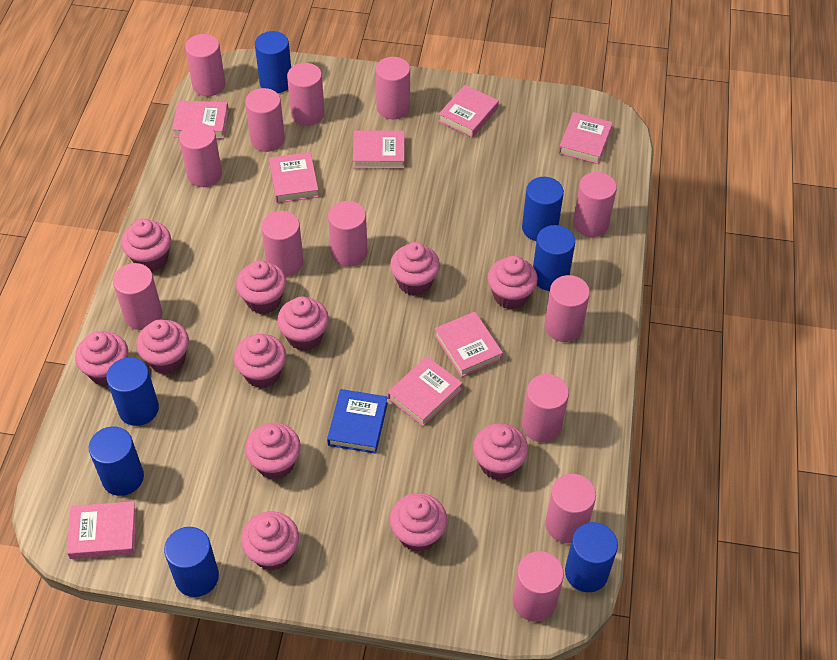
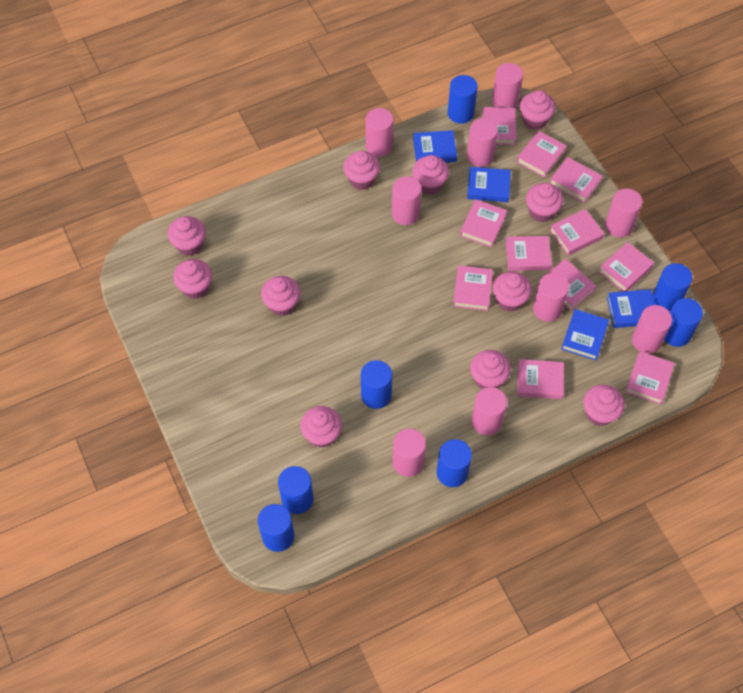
blue book: [327,389,388,454] = 1 -> [413,130,457,163] [467,167,511,202] [562,309,609,360] [607,289,655,328] = 4
pink book: [67,501,137,559] [172,101,229,139] [269,152,319,203] [353,131,405,168] [388,356,462,426] [435,312,503,377] [438,85,499,137] [559,112,613,164] = 8 -> [453,265,493,311] [460,199,507,247] [482,107,517,145] [506,236,552,271] [517,131,566,178] [517,359,564,399] [545,259,596,311] [549,209,604,255] [550,157,602,203] [598,242,654,292] [626,351,675,405] = 11
pink cupcake: [75,331,128,386] [121,218,171,272] [136,320,189,374] [233,334,286,388] [236,260,287,314] [241,511,299,571] [245,423,301,480] [277,297,329,351] [390,242,440,296] [390,493,447,552] [473,423,528,480] [488,256,538,309] = 12 -> [168,216,206,256] [173,259,212,299] [261,276,300,316] [300,406,342,448] [343,151,380,190] [412,155,449,194] [470,350,511,389] [493,271,532,312] [520,90,556,130] [526,183,563,222] [583,384,625,426] = 11
pink cylinder: [113,263,162,330] [179,123,222,187] [185,34,225,96] [245,88,285,152] [261,211,304,277] [287,63,325,126] [328,201,367,267] [376,57,410,119] [512,551,564,622] [522,374,569,442] [545,275,590,342] [545,474,596,543] [573,172,617,237] = 13 -> [365,108,393,157] [392,176,421,225] [393,429,426,477] [467,118,498,167] [471,387,507,435] [492,63,523,108] [533,273,569,322] [605,188,642,237] [632,305,672,354] = 9

